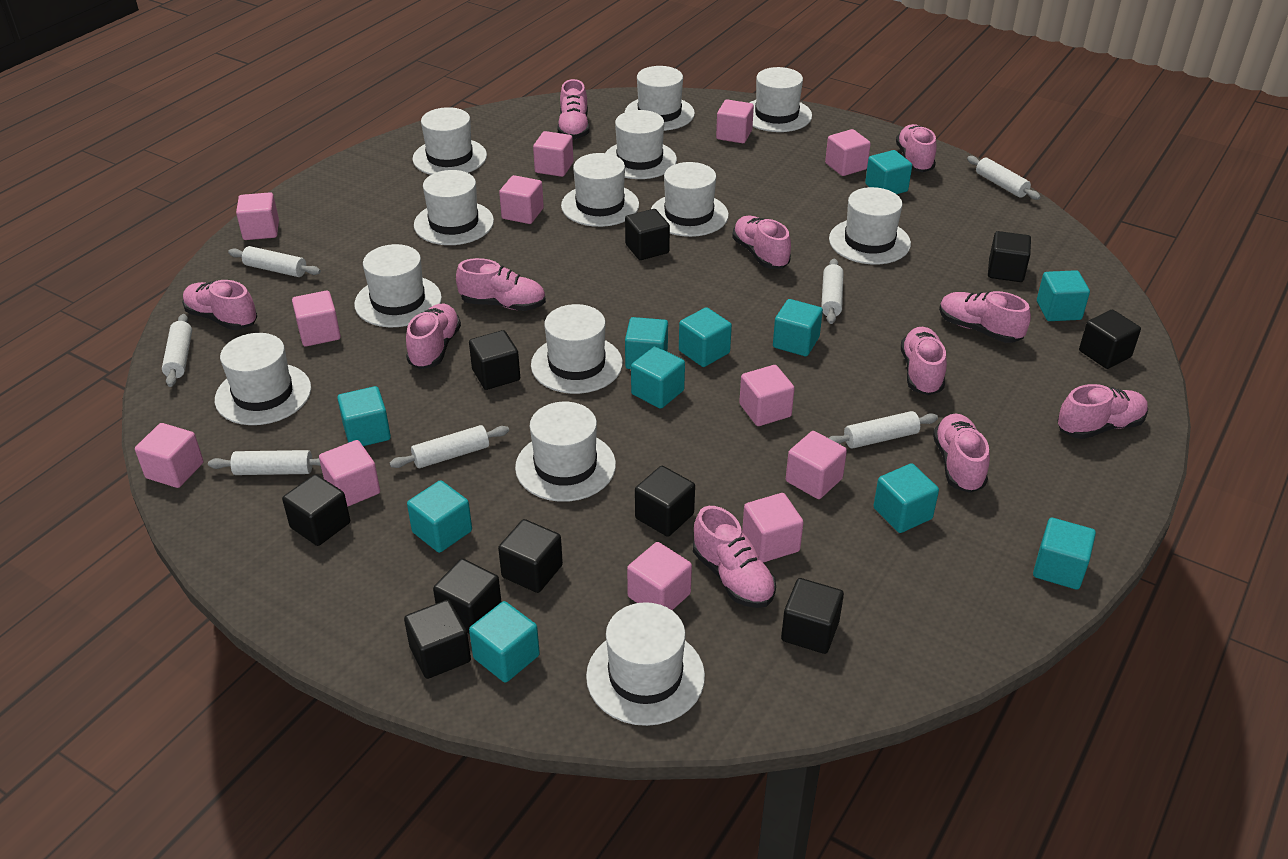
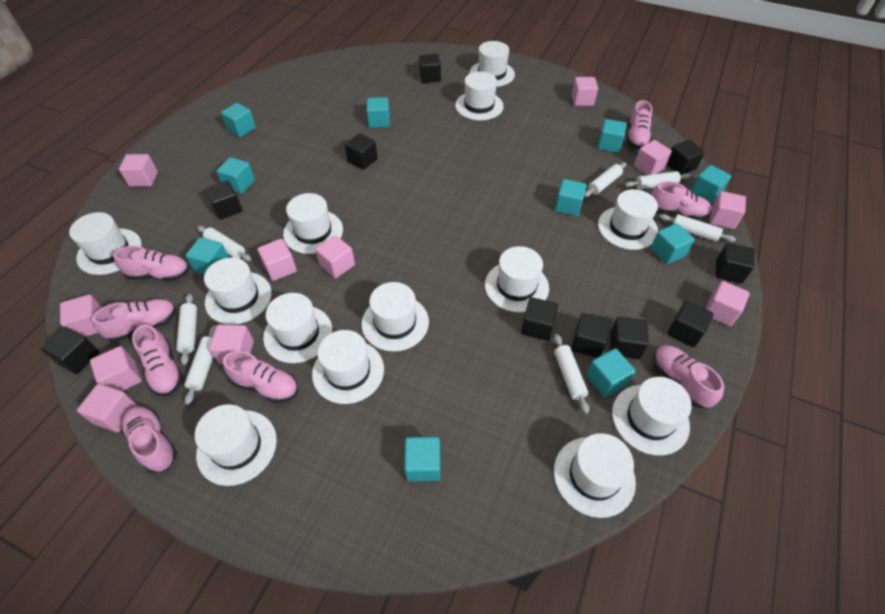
pink cube: [135,423,203,488] [236,192,279,240] [292,291,341,347] [319,440,380,507] [499,175,544,224] [533,131,573,177] [627,542,692,610] [716,99,754,143] [739,365,795,426] [742,493,804,563] [786,431,847,499] [825,129,871,176] = 12 -> [60,295,102,337] [77,384,137,432] [90,346,142,391] [119,154,158,187] [209,324,254,364] [258,239,297,281] [315,235,355,278] [571,77,598,106] [634,140,672,175] [705,281,750,326] [710,191,746,229] = 11
pink shoe: [182,280,257,330] [406,304,461,369] [456,258,546,311] [558,79,590,139] [693,506,776,608] [732,216,791,269] [896,124,937,172] [901,327,947,395] [933,413,990,493] [939,291,1031,343] [1057,384,1148,439] = 11 -> [92,299,176,342] [113,246,189,281] [121,407,177,473] [132,324,183,396] [223,351,298,403] [627,100,653,149] [651,181,711,220] [653,345,724,408] = 8
turquoise cube: [337,386,391,446] [407,480,472,553] [469,601,540,683] [625,317,668,369] [631,346,685,409] [679,307,732,367] [773,299,823,356] [865,150,912,194] [873,463,939,533] [1033,518,1096,590] [1037,270,1090,321] = 11 -> [186,237,229,275] [217,157,255,194] [221,103,256,137] [366,97,390,128] [404,437,440,481] [555,179,587,216] [586,348,636,398] [598,119,627,153] [651,223,695,264] [691,165,731,204] = 10

